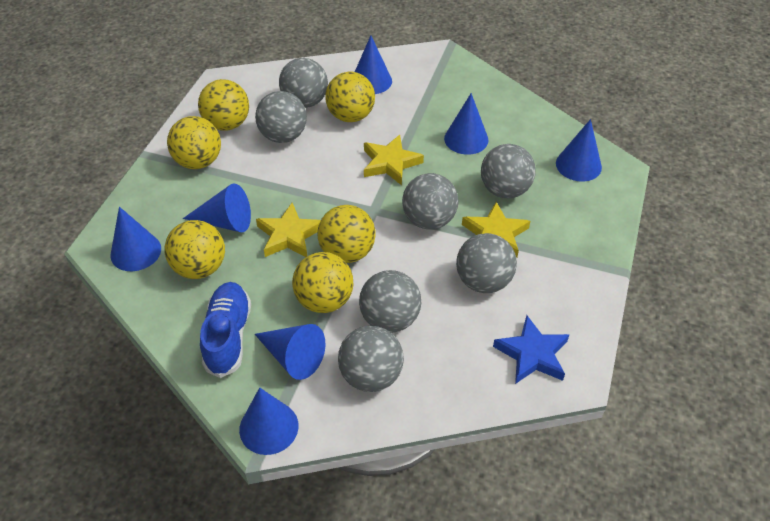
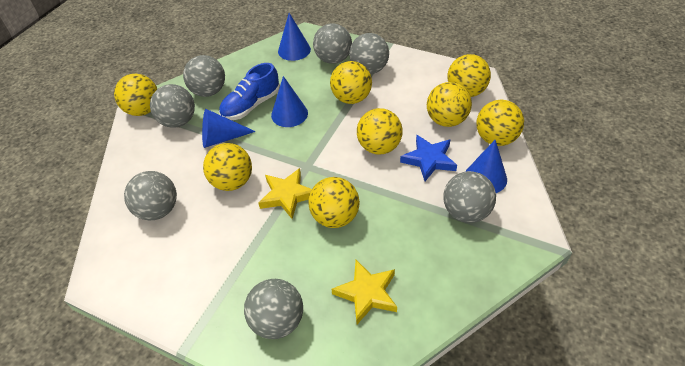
blue cone: [111,207,161,271] [183,183,251,232] [239,387,298,455] [255,324,326,380] [355,36,392,94] [444,93,489,155] [556,119,602,182] = 7 -> [202,109,256,148] [271,76,308,127] [278,13,311,61] [466,140,507,193] = 4
yellow ball: [165,220,225,279] [167,116,221,169] [198,79,249,131] [292,252,353,313] [317,205,376,263] [325,72,375,122] = 6 -> [114,74,157,116] [203,143,252,191] [308,177,360,228] [330,61,372,104] [357,108,403,154] [427,82,472,127] [448,54,491,97] [476,100,524,146] = 8
yellow star: [256,203,321,257] [364,135,424,185] [462,202,530,258] = 3 -> [259,168,312,219] [331,260,397,324] = 2

